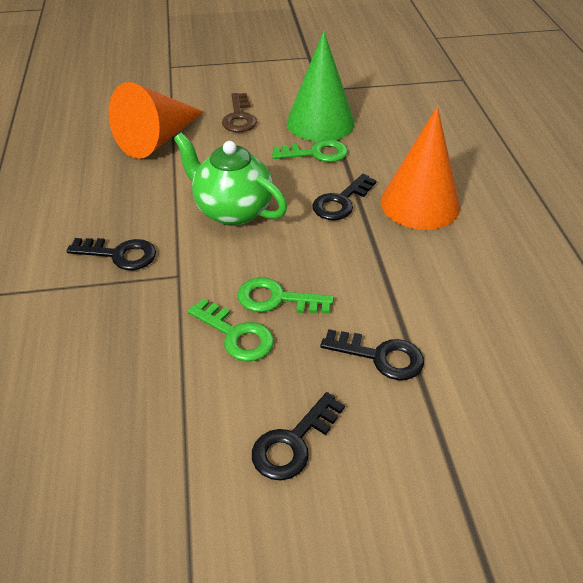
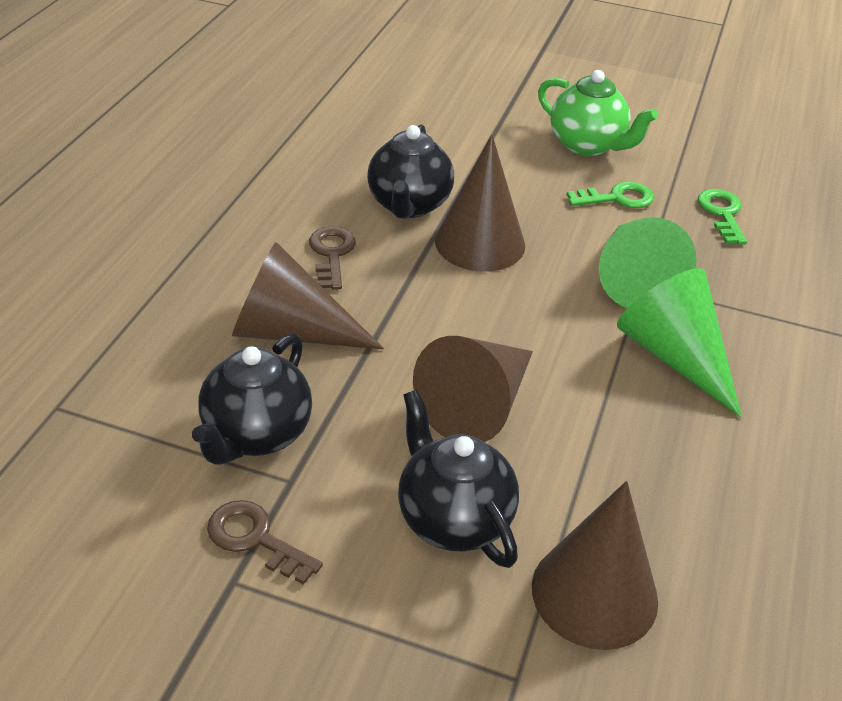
black key: [67,238,156,270] [252,392,345,481] [312,174,377,220] [321,329,424,380] = 4 -> none = 0
black teapot: none = 0 -> [192,333,312,465] [367,125,454,219] [398,389,519,568] = 3
brown cone: none = 0 -> [232,242,384,349] [413,336,533,442] [435,134,525,272] [532,481,658,650] = 4
brown key: [222,93,257,132] = 1 -> [207,500,323,585] [309,226,356,290] = 2
green cone: [287,31,355,142] = 1 -> [599,217,697,308] [617,268,742,418] = 2
green key: [187,299,274,361] [238,277,334,314] [272,139,348,162] = 3 -> [567,181,654,208] [698,189,747,245] = 2
orange cone: [108,82,204,159] [381,107,460,230] = 2 -> none = 0

